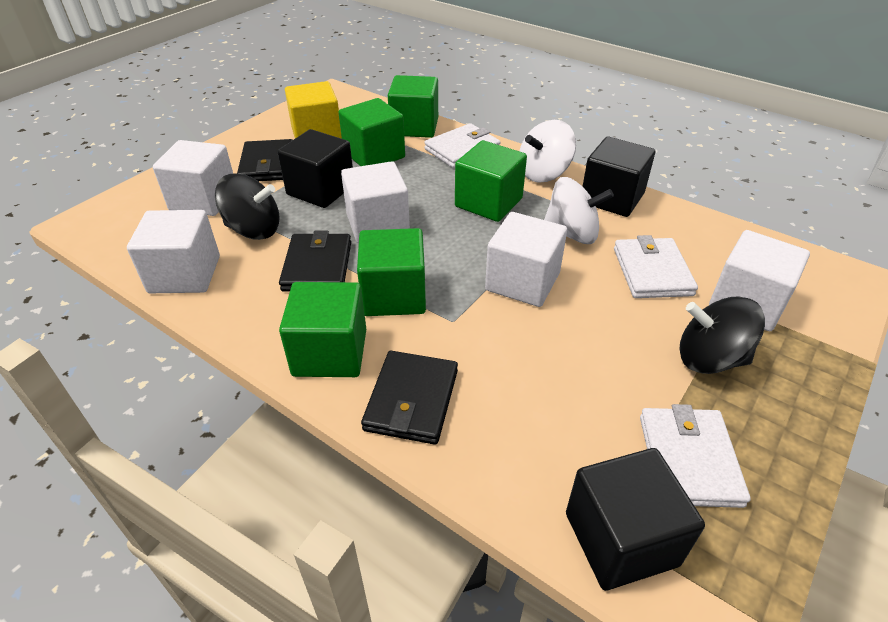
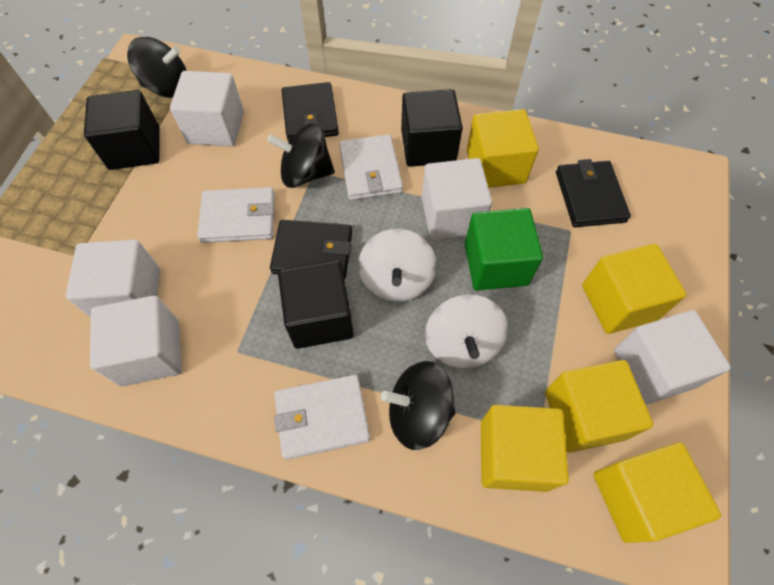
black spinning top: [215,173,280,240] [679,297,765,374] = 2 -> [127,37,187,98] [267,123,335,188] [381,361,456,450] = 3
green cube: [279,282,366,377] [338,98,405,166] [357,228,426,316] [388,75,438,138] [455,140,527,222] = 5 -> [465,208,543,291] = 1
yellow cube: [285,81,342,139] = 1 -> [467,109,539,188] [481,405,569,492] [545,360,653,453] [582,243,686,334] [593,443,721,543] = 5

